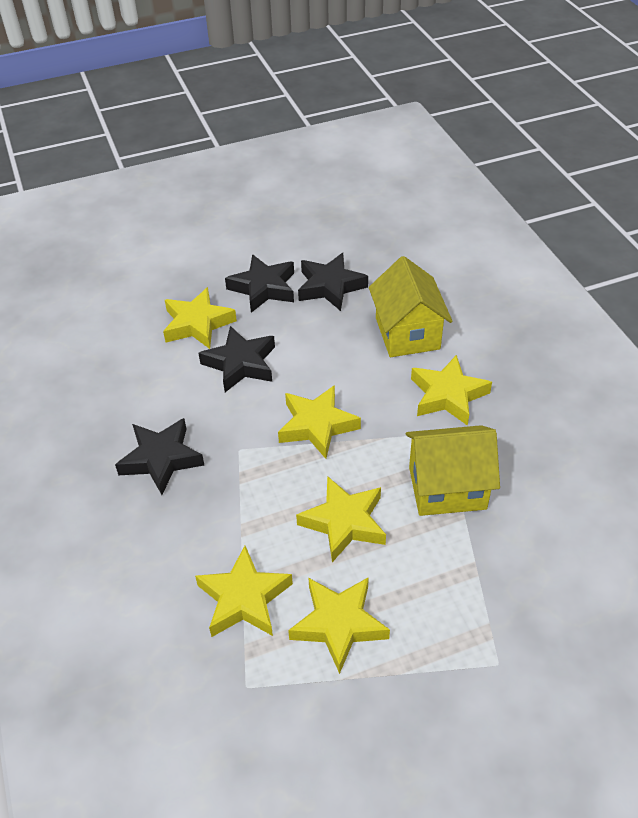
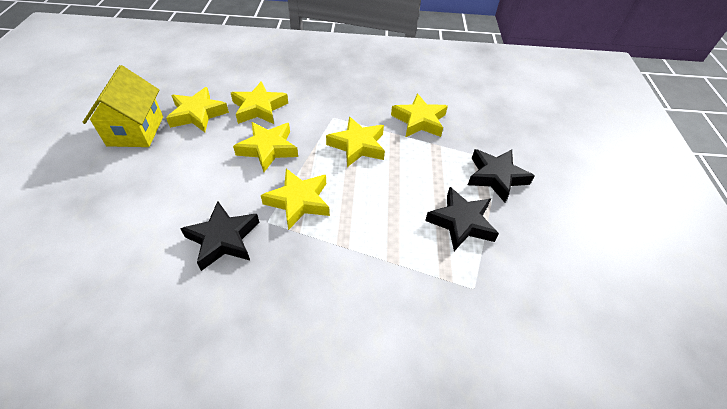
black star: [115,418,204,495] [199,326,275,392] [225,254,294,313] [298,253,368,311] = 4 -> [180,201,260,271] [425,187,499,251] [468,149,534,203] = 3
yellow house: [369,256,452,357] [406,425,500,516] = 2 -> [82,65,163,147] = 1

